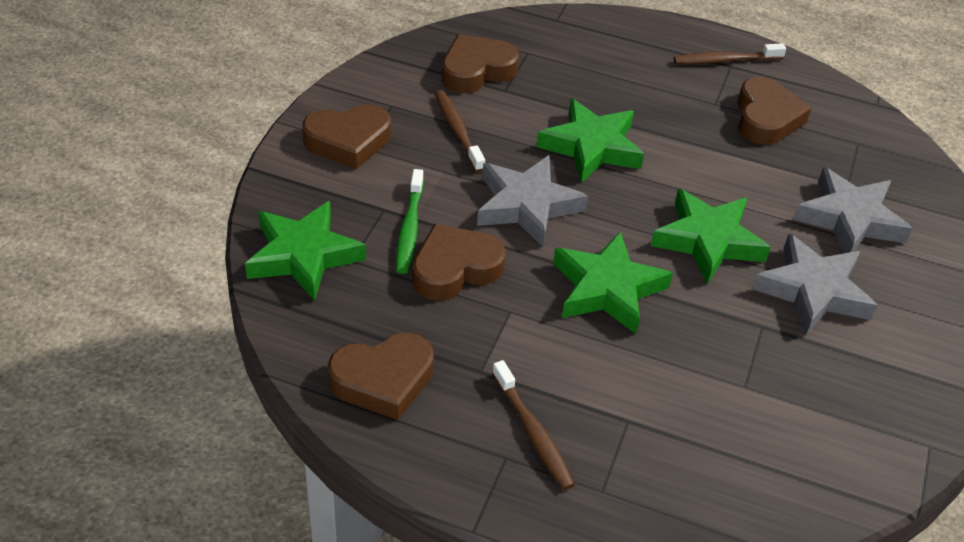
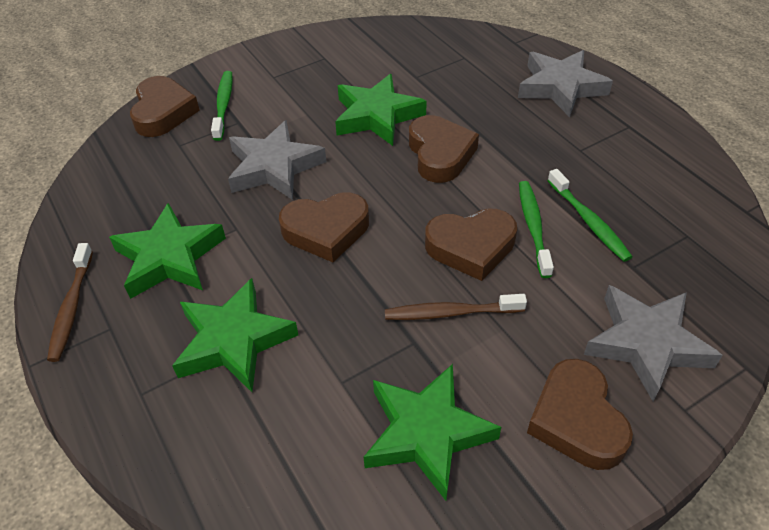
brown toothbrush: [435,90,485,172] [492,360,575,490] [674,43,786,64] = 3 -> [47,243,93,362] [385,294,527,320] = 2
green toothbrush: [396,169,424,274] = 1 -> [211,71,233,141] [519,181,554,278] [547,169,633,262] = 3

